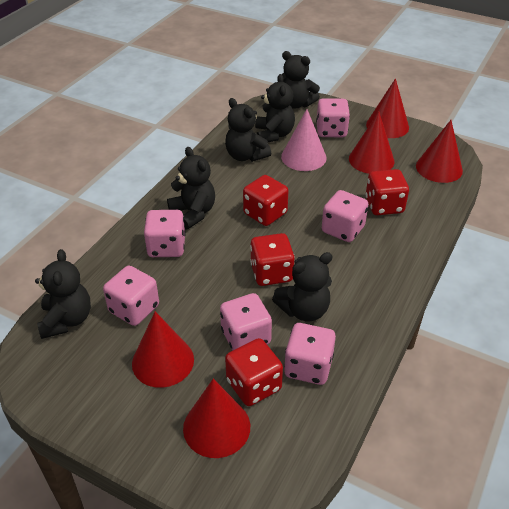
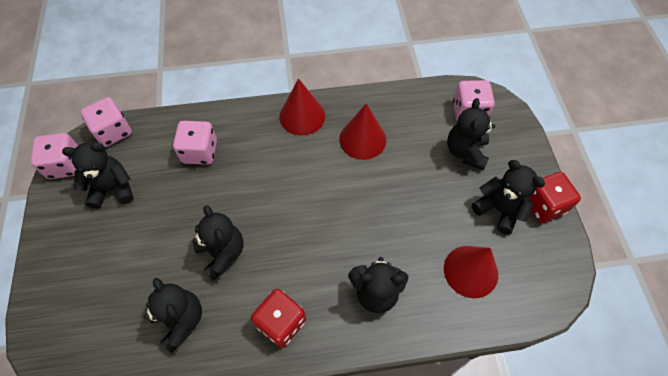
pink cone: [281,109,326,171] = 1 -> none = 0
pink dice: [103,266,159,326] [144,210,185,257] [220,293,272,351] [284,323,336,385] [316,98,350,137] [322,190,368,242] = 6 -> [30,133,78,179] [80,97,132,147] [173,121,217,165] [453,80,495,121] = 4
red cone: [132,311,194,388] [183,379,250,458] [349,112,394,174] [366,79,409,138] [416,120,463,183] = 5 -> [279,78,325,135] [339,103,386,160] [444,246,498,298] = 3
red dice: [225,338,283,406] [243,175,289,226] [250,233,295,286] [366,169,409,215] = 4 -> [251,289,306,348] [530,172,581,223] = 2

